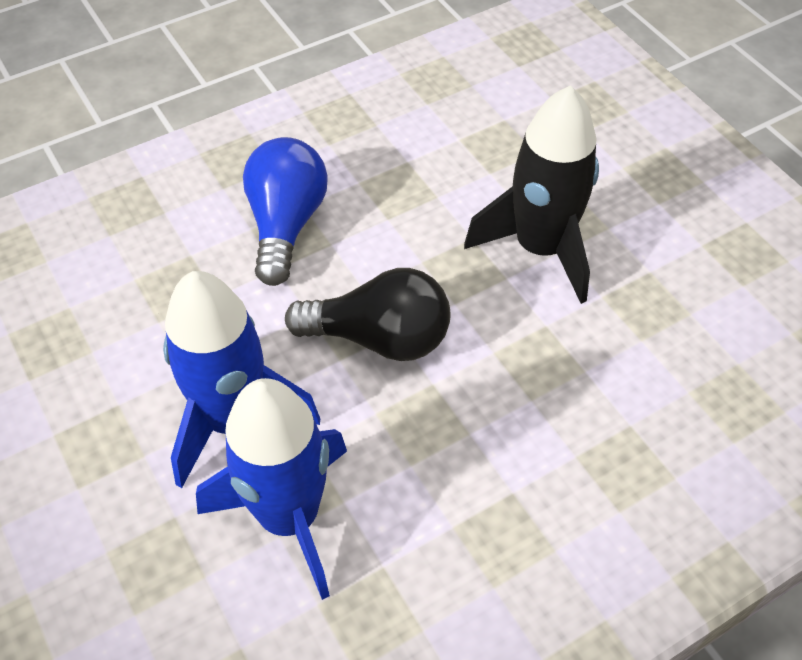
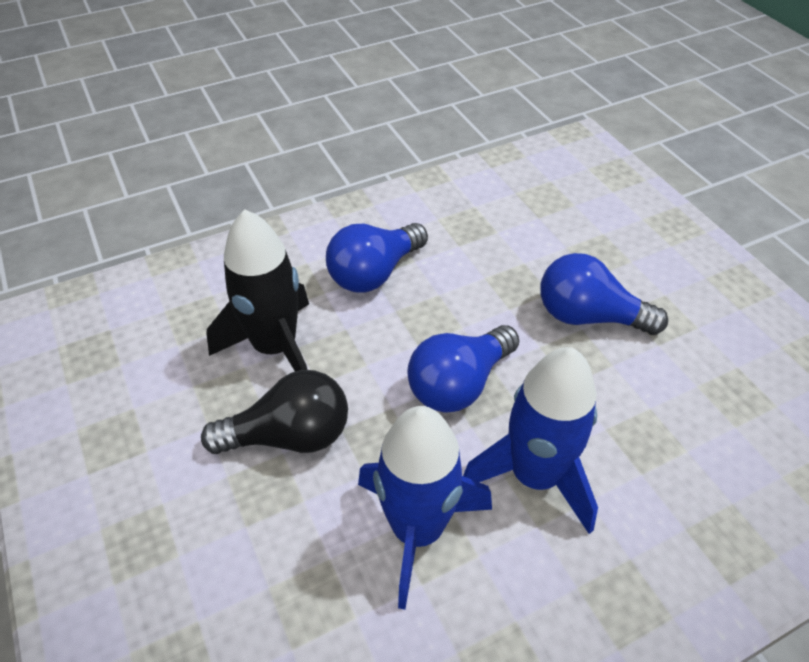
blue light bulb: [243,137,328,286] = 1 -> [326,223,428,292] [407,325,519,413] [540,253,668,335] = 3

